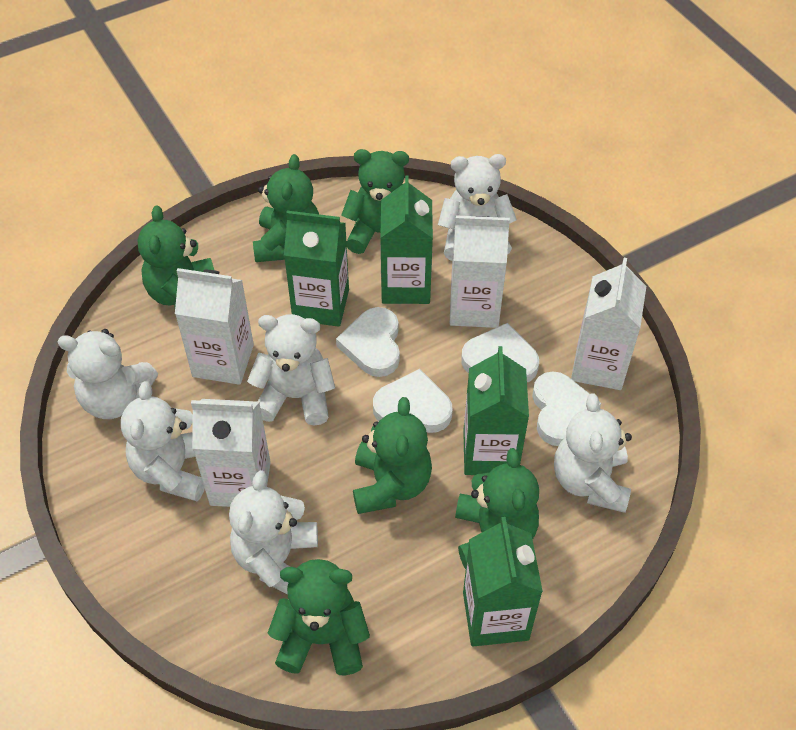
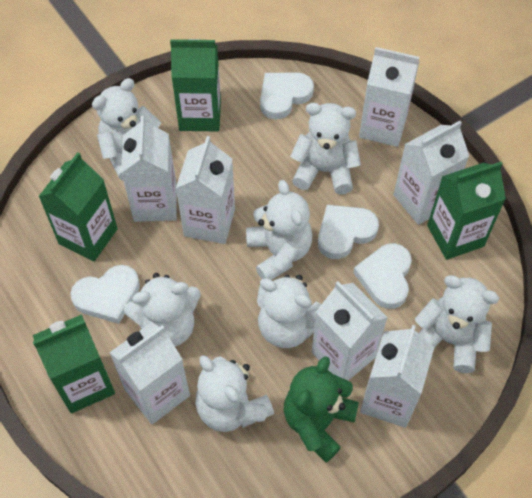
green teddy bear: [138,205,214,305] [253,154,319,262] [268,559,370,675] [341,149,409,254] [353,397,432,514] [455,448,539,569] = 6 -> [284,357,359,463] = 1
white carton: [175,268,254,385] [191,399,271,507] [449,216,510,328] [571,258,646,390] = 4 -> [109,322,190,424] [121,116,177,222] [176,136,235,244] [312,281,388,380] [359,47,419,147] [360,325,434,428] [393,121,469,225] = 7
white teddy bear: [57,329,158,419] [121,381,205,501] [229,470,318,594] [247,314,335,426] [438,154,517,261] [554,393,632,513] = 6 -> [92,78,161,180] [124,273,201,347] [195,355,274,432] [246,180,312,280] [257,275,322,348] [290,103,361,194] [415,275,499,373] = 7

